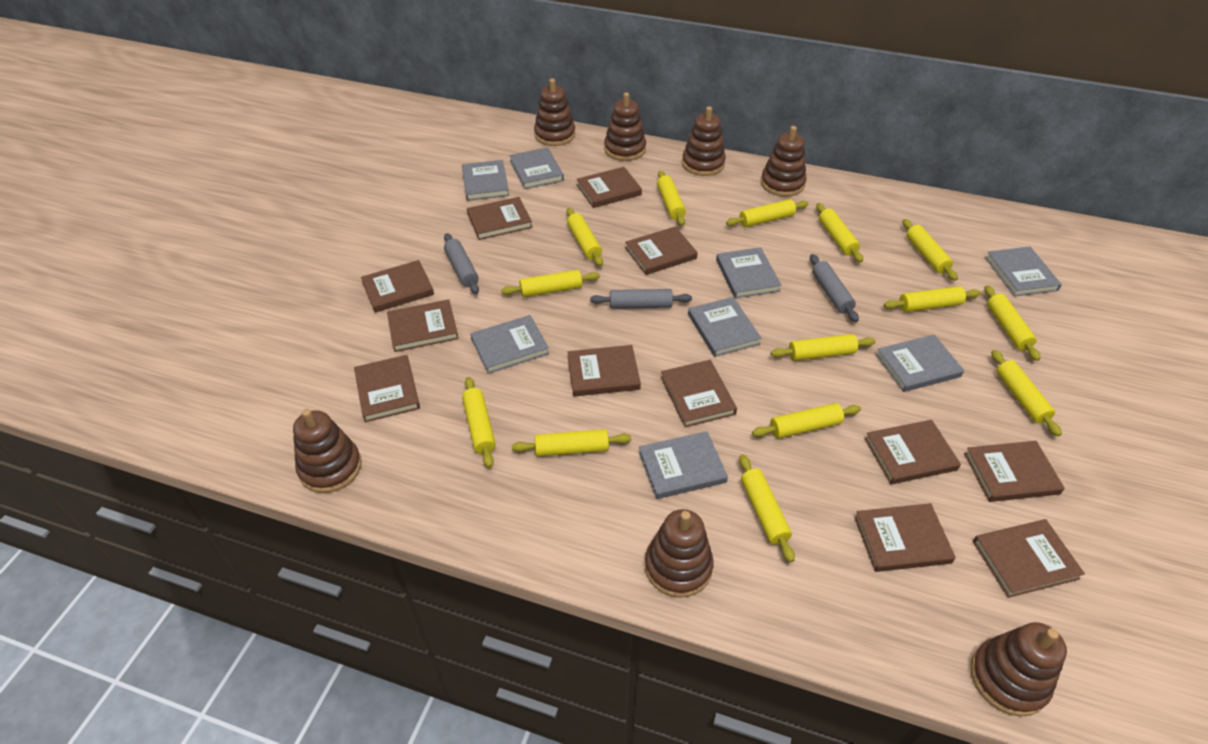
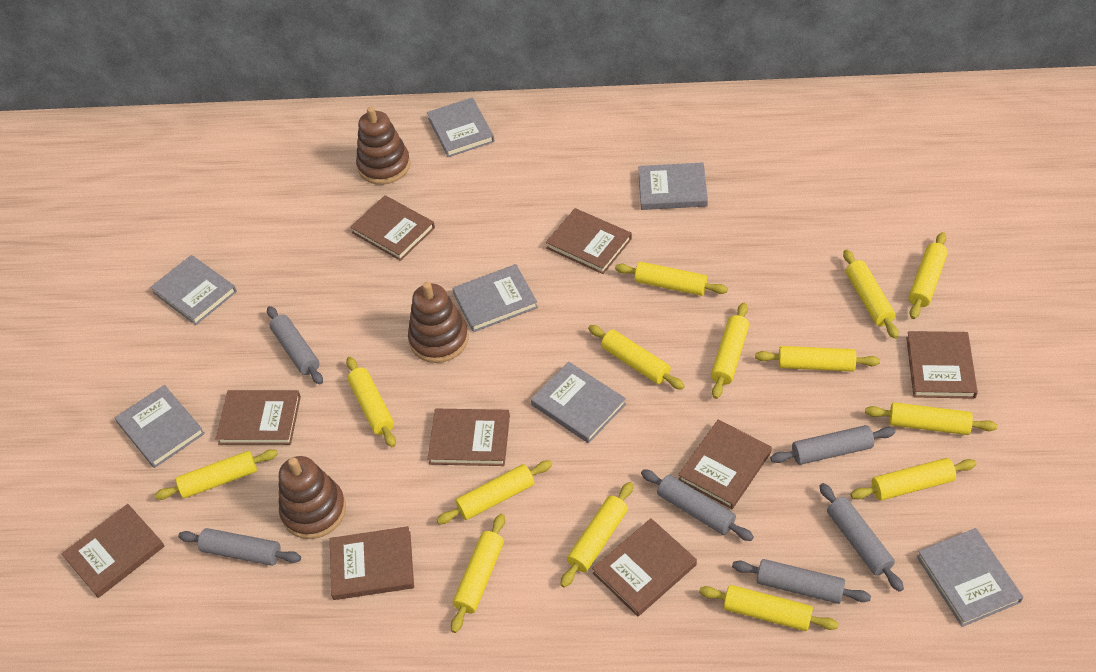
brown book: [354,355,420,422] [361,260,434,313] [387,299,459,352] [467,197,532,240] [567,345,641,397] [576,167,642,208] [625,226,698,275] [661,360,737,427] [854,503,956,572] [865,420,961,484] [964,441,1065,502] [973,519,1085,598] = 12 -> [62,504,164,598] [216,390,301,445] [330,526,414,600] [350,195,435,261] [428,409,510,466] [546,208,632,274] [592,518,697,617] [678,420,772,509] [906,331,978,399] = 9
brown stacking toy: [293,409,362,493] [534,79,575,146] [604,92,646,161] [645,509,714,598] [682,106,726,176] [761,126,807,197] [970,622,1067,717] = 7 -> [279,456,346,539] [356,107,410,185] [408,282,468,363] = 3
grey book: [462,160,509,201] [470,315,549,374] [509,147,564,189] [639,431,728,499] [688,297,762,357] [716,247,782,298] [876,335,964,392] [985,247,1062,297] = 8 -> [115,385,205,468] [150,255,237,325] [427,98,495,157] [452,264,538,332] [531,362,626,443] [638,162,708,210] [917,528,1023,627] = 7
grey rolling pin: [444,233,479,294] [590,289,692,309] [810,254,859,322] = 3 -> [178,528,301,566] [267,306,323,385] [641,469,754,541] [732,559,871,604] [770,425,895,465] [819,483,904,592] = 6

